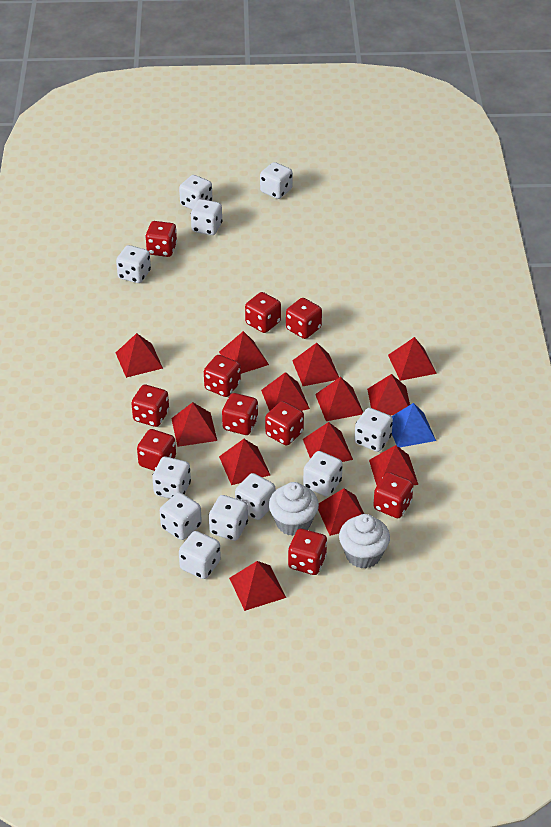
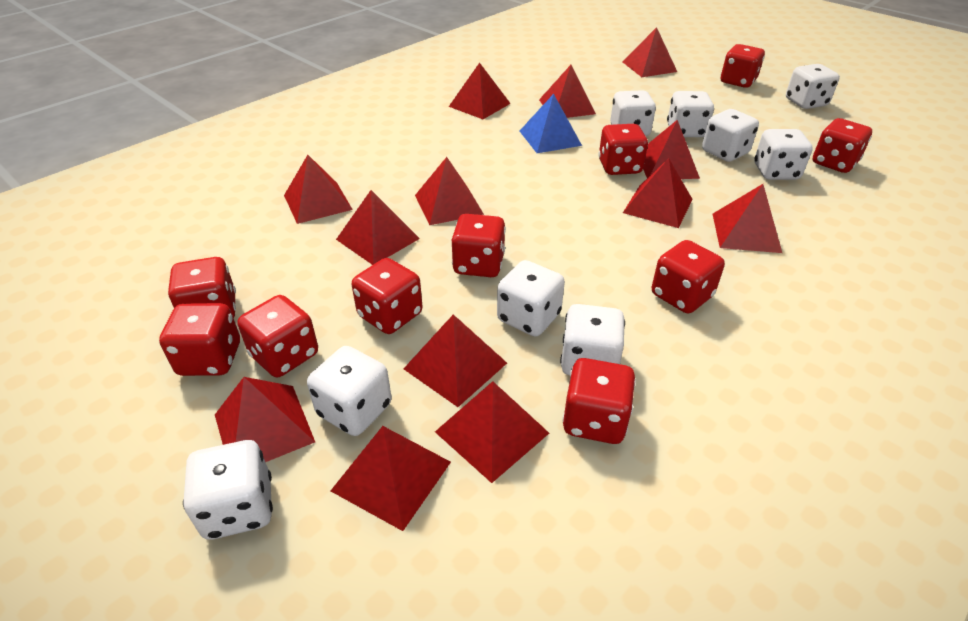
white cupcake: [269,482,319,536] [339,514,390,569] = 2 -> none = 0
white dice: [116,245,151,283] [152,457,191,499] [160,492,202,540] [179,175,213,209] [179,531,221,579] [191,199,222,235] [209,495,248,541] [235,473,275,520] [260,162,293,199] [303,451,343,496] [354,408,393,452] = 11 -> [183,440,273,540] [307,346,392,436] [497,260,565,336] [560,304,625,376] [610,90,656,136] [667,91,714,137] [702,109,759,162] [754,129,813,180] [786,64,840,109] = 9

